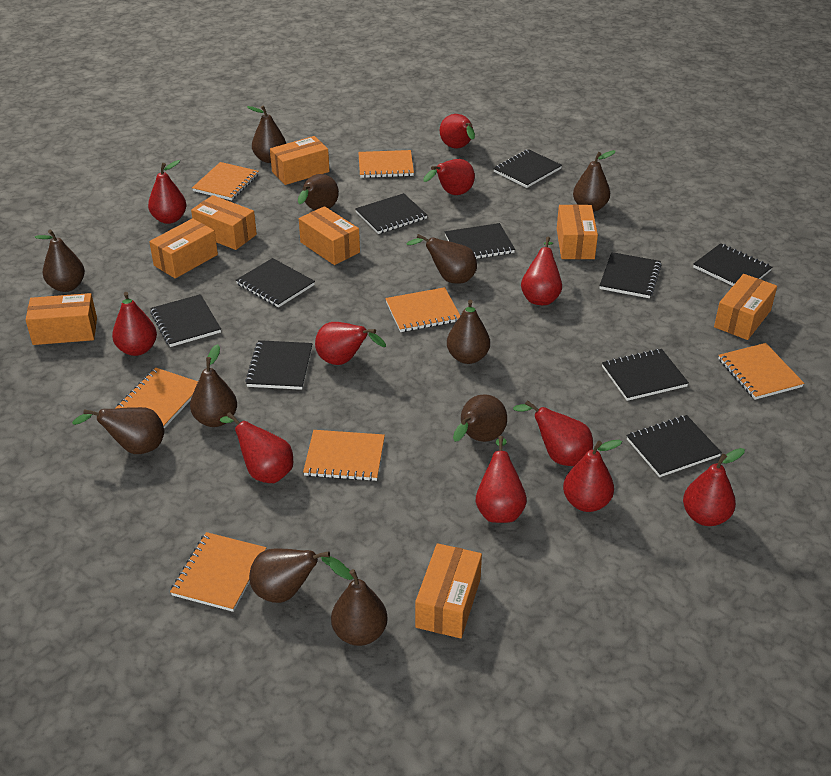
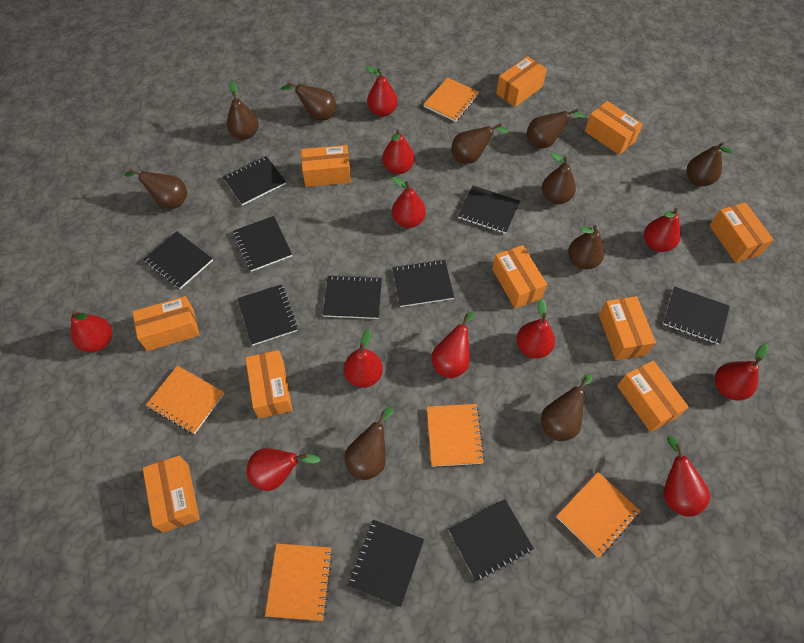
brown pear: [35,230,85,292] [72,407,164,454] [190,344,237,427] [247,106,286,163] [249,548,345,603] [298,174,339,210] [329,561,388,646] [406,234,477,284] [447,300,490,364] [453,394,507,442] [573,150,616,212] = 11 -> [125,168,187,209] [227,81,259,140] [281,82,336,120] [344,407,393,480] [451,123,509,164] [527,108,585,148] [541,374,592,441] [542,152,576,204] [568,225,605,269] [687,142,733,186] = 10
orange box: [26,293,97,345] [149,218,218,279] [191,195,257,250] [270,136,329,185] [299,206,360,265] [415,543,482,638] [557,204,598,259] [714,274,777,340] = 8 -> [132,296,199,351] [143,456,200,533] [245,350,292,419] [301,145,351,187] [492,245,547,309] [496,56,547,107] [585,101,643,155] [599,296,656,360] [617,360,689,432] [709,202,774,263] = 10
orange notebook: [115,368,198,429] [170,532,266,612] [192,162,259,200] [303,430,385,481] [358,150,414,178] [385,287,460,332] [718,343,804,400] = 7 -> [146,366,225,434] [265,544,333,621] [423,78,480,122] [427,404,485,467] [556,472,640,557] = 5

